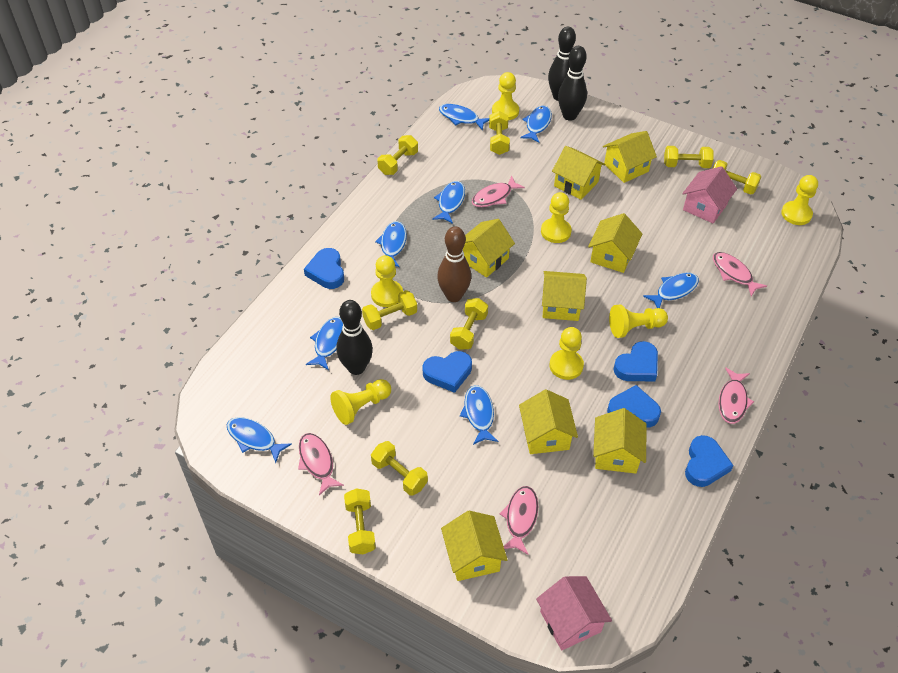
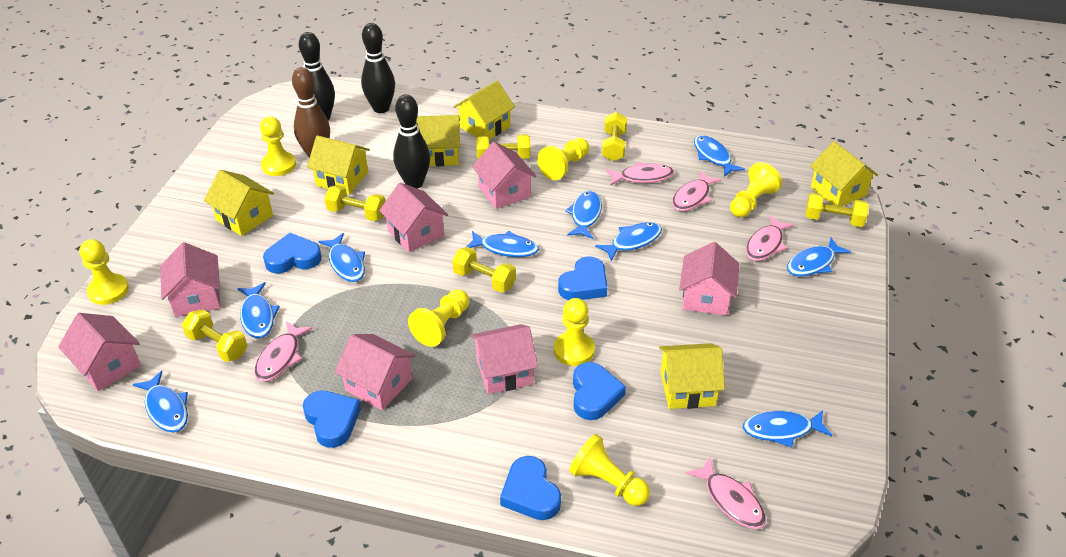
blue fish: [227,417,292,463] [306,317,343,370] [375,221,407,267] [432,181,465,224] [439,104,489,131] [460,385,498,445] [520,106,552,143] [643,272,699,308] = 8 -> [133,371,188,432] [237,282,280,338] [318,233,365,282] [466,231,539,257] [565,191,602,239] [595,222,662,262] [694,135,745,177] [743,410,832,447] [787,237,851,277] = 9
pink house: [536,576,612,651] [682,166,737,224] = 2 -> [58,313,141,391] [161,242,221,317] [335,334,416,410] [379,183,448,252] [471,324,538,394] [472,142,537,209] [679,242,739,316] = 7
yellow dumbbell: [344,488,376,554] [362,290,417,330] [371,441,428,496] [378,135,418,175] [450,298,488,350] [489,111,510,155] [664,146,713,168] [712,160,761,195] = 8 -> [182,309,247,362] [324,185,386,221] [452,247,516,292] [476,134,530,159] [602,112,627,161] [805,193,869,227] = 6
yellow house: [441,511,508,581] [463,219,515,278] [519,389,578,454] [542,271,587,321] [552,146,605,200] [588,213,642,273] [593,408,647,474] [603,131,657,183] = 8 -> [204,170,274,236] [307,135,370,195] [416,115,460,166] [453,81,515,140] [659,343,725,409] [810,141,878,207] = 6

